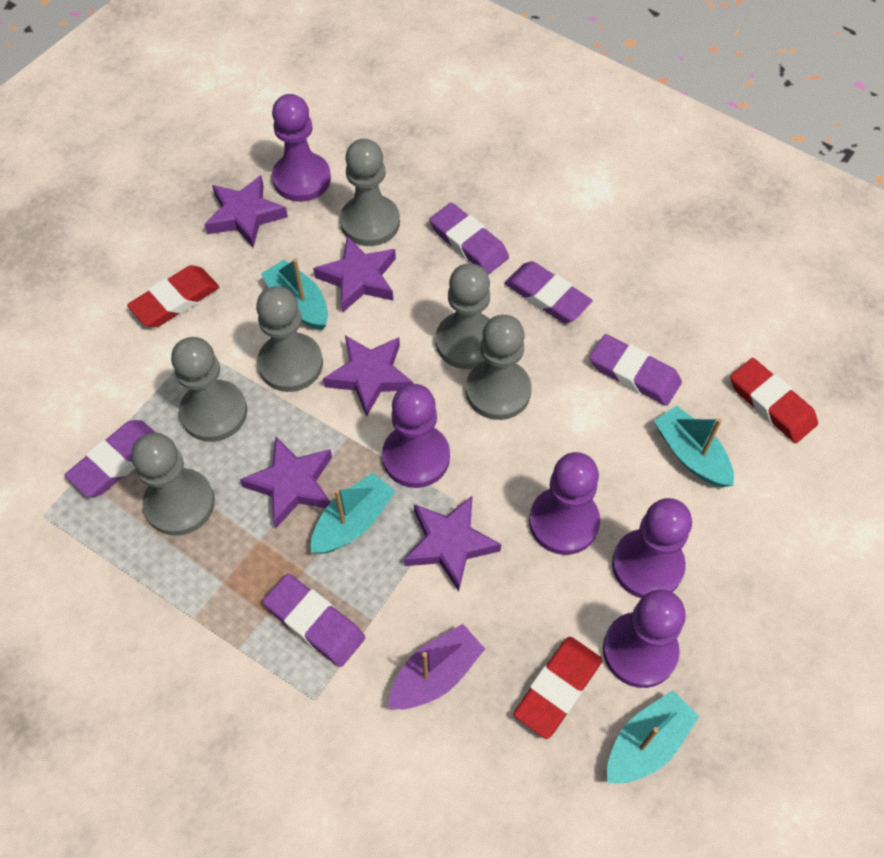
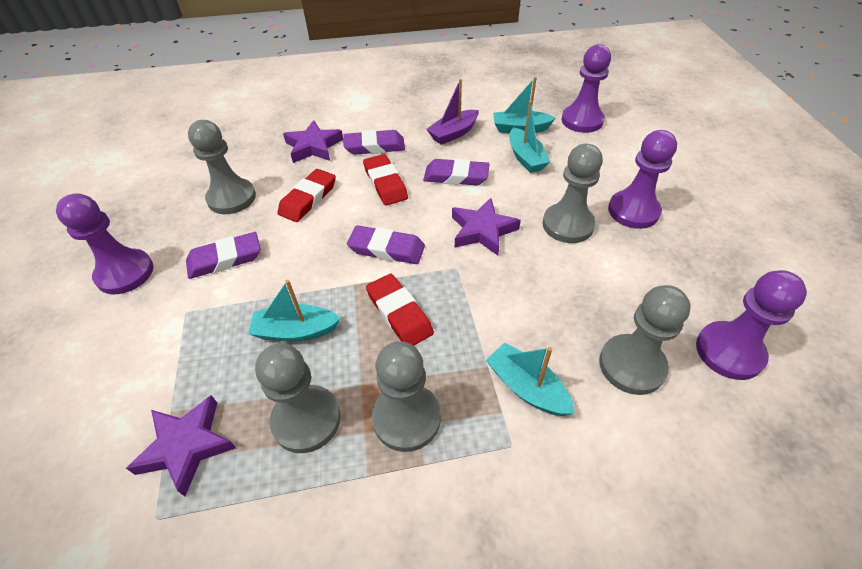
grey pawn: [131,433,215,536] [171,337,247,442] [256,286,323,392] [340,139,400,246] [436,263,490,369] [466,315,532,420] = 6 -> [188,120,256,214] [255,343,341,453] [372,341,441,452] [542,144,603,243] [599,285,690,395] = 5
purple eraser: [65,420,156,497] [263,574,365,667] [430,203,509,274] [504,261,593,323] [589,334,682,406] = 5 -> [186,232,261,279] [344,130,405,155] [347,225,425,264] [423,159,489,185] = 4
purple pawn: [272,94,331,202] [382,384,450,488] [529,452,600,555] [603,589,686,688] [612,498,692,598] = 5 -> [56,193,154,294] [562,44,611,133] [608,130,677,229] [696,270,807,380] = 4
purple star: [204,175,288,248] [240,437,332,528] [313,236,396,313] [323,335,413,417] [404,495,501,592] = 5 -> [126,395,236,496] [283,120,343,163] [452,198,521,256] = 3

